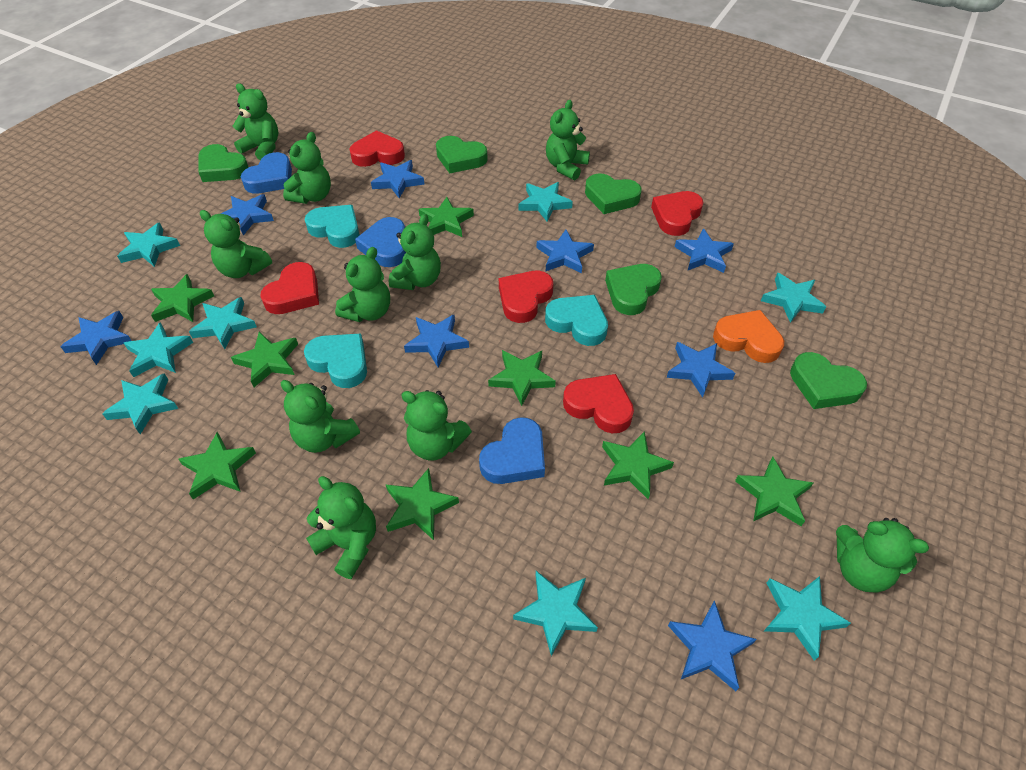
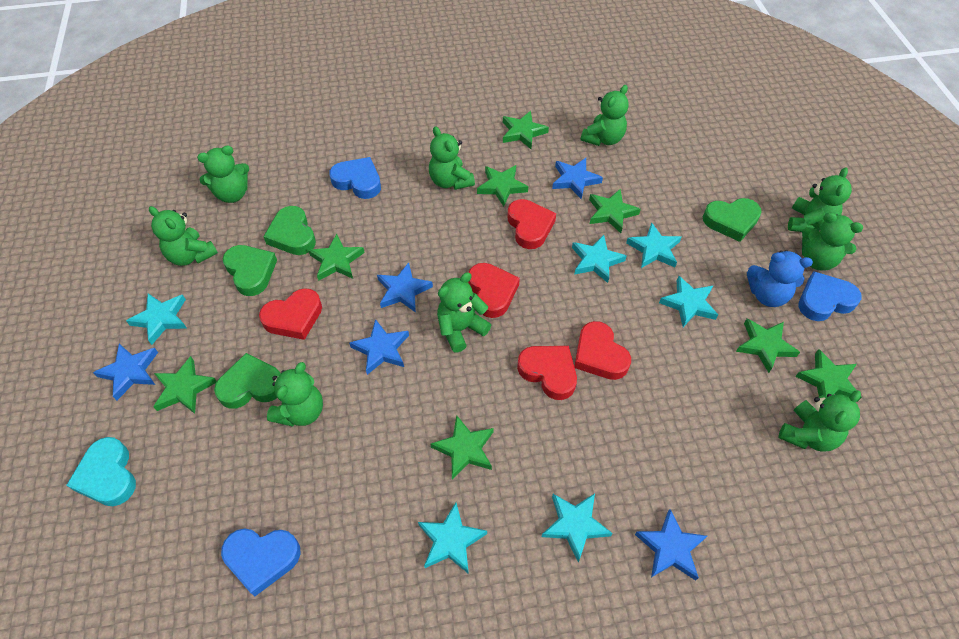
blue star: [60,311,132,365] [221,194,274,235] [371,160,425,199] [404,315,469,367] [536,230,594,274] [667,342,735,398] [668,600,757,691] [675,228,734,273] = 8 -> [93,344,158,400] [349,319,409,375] [377,262,433,313] [552,158,603,199] [635,509,707,581] = 5
blue teddy bear: none = 0 -> [747,250,813,307] = 1
green heart: [198,144,249,182] [436,136,488,173] [585,173,642,214] [605,264,662,315] [790,352,867,409] = 5 -> [214,353,281,409] [223,245,277,296] [263,206,316,255] [703,198,762,242] = 4
green teddy bear: [200,210,272,278] [232,83,278,160] [281,380,360,453] [283,132,331,204] [306,476,376,579] [335,247,390,322] [389,214,441,290] [401,390,472,461] [546,100,590,180] [836,518,929,592] = 10 -> [149,206,218,266] [197,145,249,203] [267,362,323,427] [429,126,475,190] [437,272,491,353] [581,85,629,146] [779,390,861,452] [788,167,852,232] [802,212,863,271] = 9
orange heart: [713,310,784,363] = 1 -> none = 0
turquoise heart: [304,205,360,248] [304,334,367,388] [545,295,608,346] = 3 -> [66,437,136,506] = 1
turquoise star: [102,373,179,434] [117,222,180,267] [124,323,193,377] [189,297,257,349] [513,571,598,656] [518,182,573,222] [761,273,826,323] [764,576,851,661] = 8 -> [126,293,187,345] [418,503,487,574] [542,493,612,562] [572,235,627,283] [626,222,681,268] [659,276,718,327] = 6

